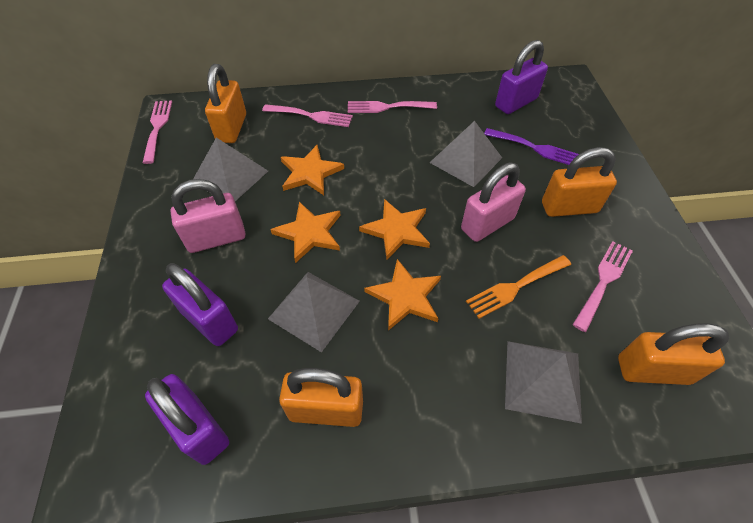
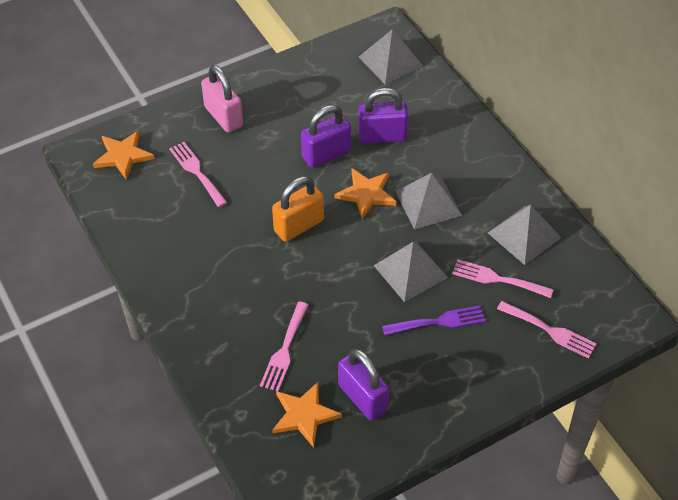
orange fork: [466,255,571,319] = 1 -> none = 0
orange padlock: [205,64,246,143] [279,368,363,427] [542,147,617,217] [618,323,729,385] = 4 -> [272,176,324,242] = 1
orange star: [270,202,341,263] [281,145,344,195] [359,199,430,259] [364,259,441,331] = 4 -> [93,130,155,180] [272,382,342,448] [334,168,397,219] = 3
pink padlock: [170,179,246,253] [461,163,526,242] = 2 -> [201,65,243,133] = 1

